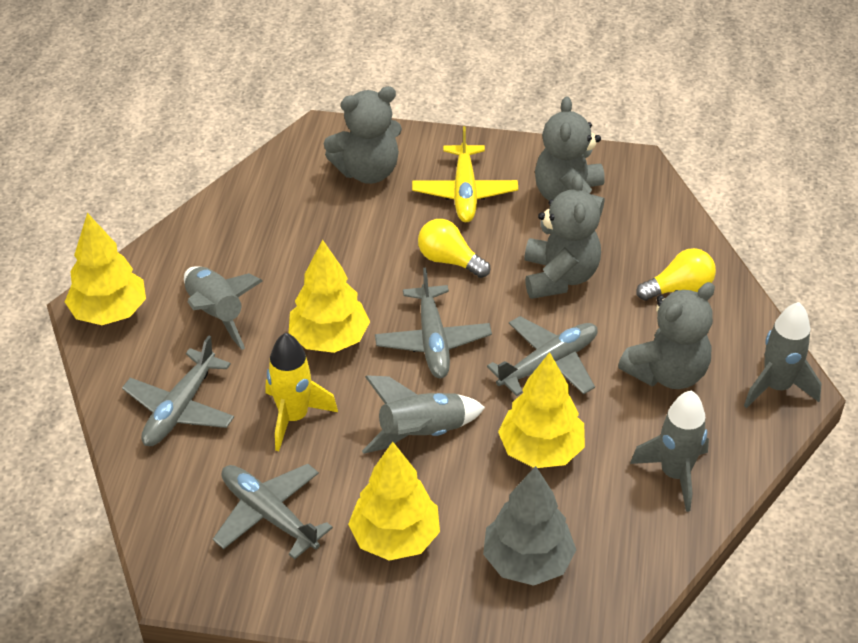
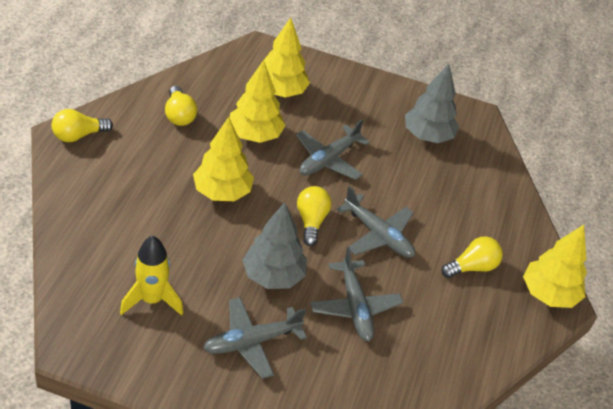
grey rocket: [184,266,262,350] [362,375,485,454] [630,390,709,512] [744,302,822,408] = 4 -> none = 0
grey teddy bear: [324,86,402,184] [524,174,601,299] [535,96,605,216] [618,282,715,389] = 4 -> none = 0
grey tree: [483,466,576,586] = 1 -> [242,202,307,289] [405,64,459,143] = 2
yellow light bulb: [418,219,490,278] [636,248,716,301] = 2 -> [52,109,113,142] [165,86,197,126] [297,186,331,246] [441,236,503,278] = 4
yellow plane: [412,126,518,222] = 1 -> none = 0

